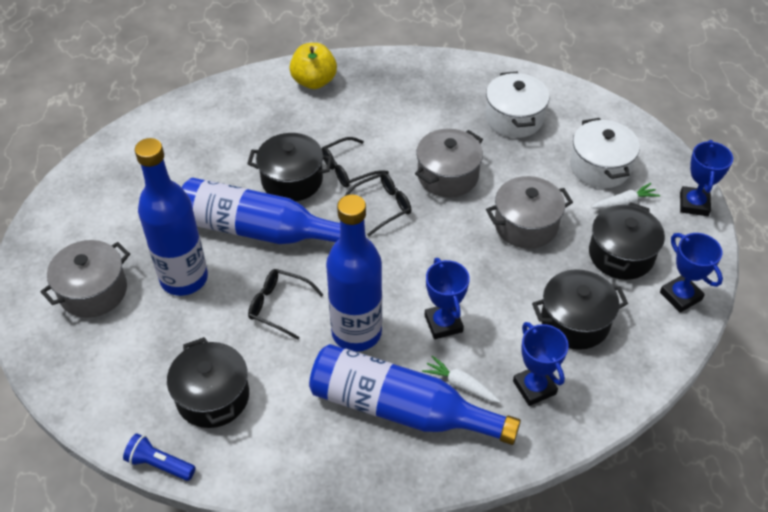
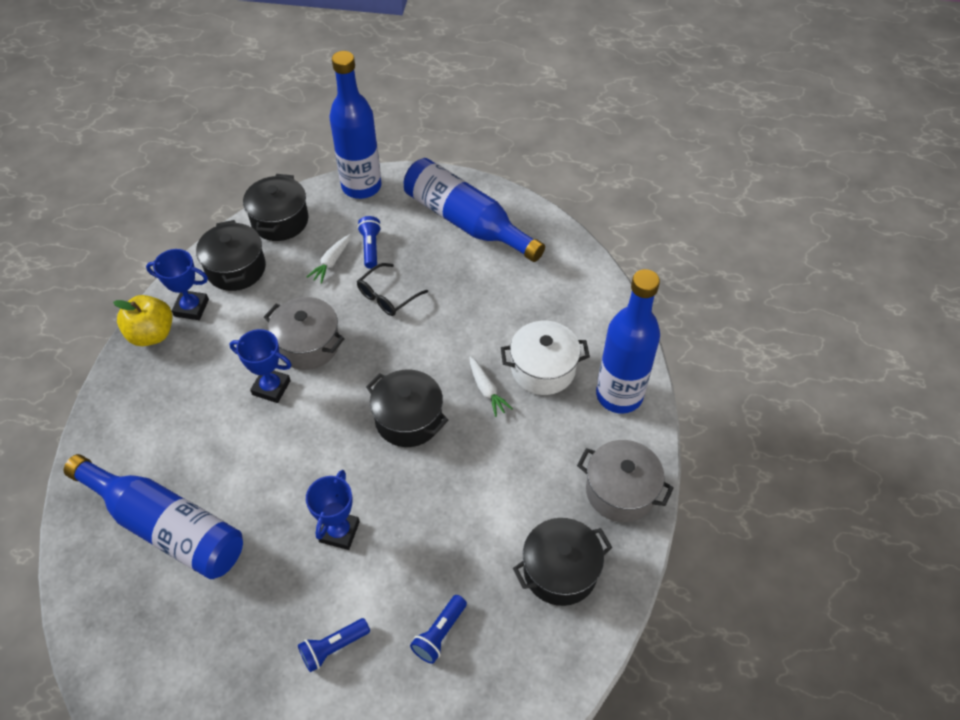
black glasses: [248,269,324,340] [322,137,389,188] [345,172,411,236] = 3 -> [357,263,428,316] = 1
blue flashlight: [123,433,196,481] = 1 -> [298,618,370,672] [357,216,381,269] [410,595,467,664] = 3
blue trophy: [425,258,470,339] [513,322,569,406] [660,233,723,313] [680,140,733,216] = 4 -> [146,249,209,320] [229,329,291,403] [306,470,360,550] = 3
grey pot: [40,240,130,318] [415,129,483,197] [486,176,573,249] = 3 -> [264,297,345,370] [577,440,674,522] = 2
white pot: [485,72,550,138] [570,118,640,188] = 2 -> [501,321,590,395] = 1

